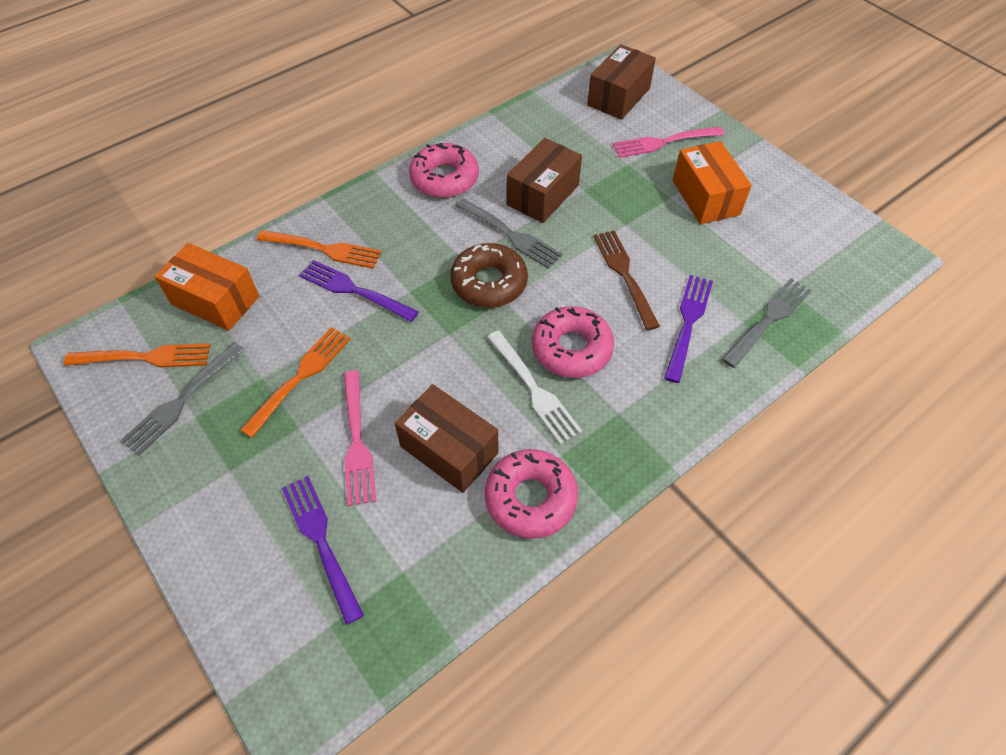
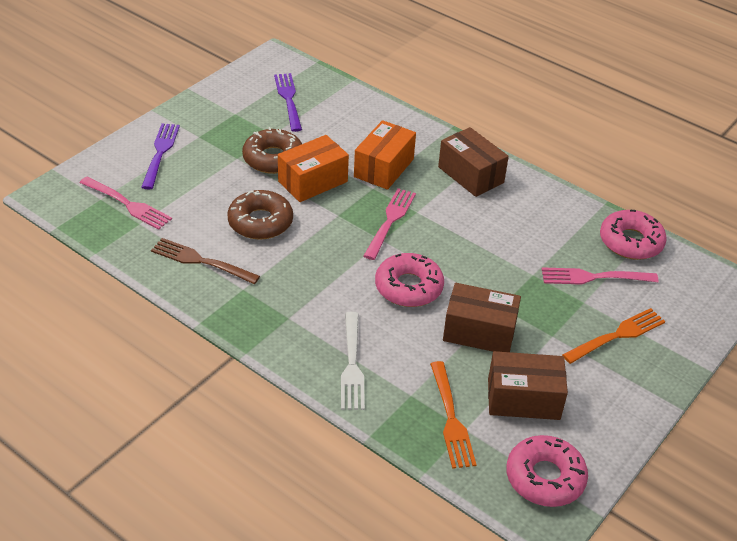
brown donut: [450,243,528,308] = 1 -> [227,190,293,240] [242,127,302,174] = 2
grey fork: [120,342,244,456] [455,199,563,269] [722,278,812,368] = 3 -> none = 0
orange fork: [64,343,211,367] [240,327,351,438] [257,230,382,269] = 3 -> [430,361,477,469] [562,308,665,364] = 2
pink fork: [343,370,376,506] [612,126,725,158] = 2 -> [80,177,172,230] [364,188,416,260] [542,267,659,285] = 3
purple fork: [282,476,364,625] [299,260,419,322] [664,275,713,383] = 3 -> [141,123,180,189] [274,73,302,132] = 2

